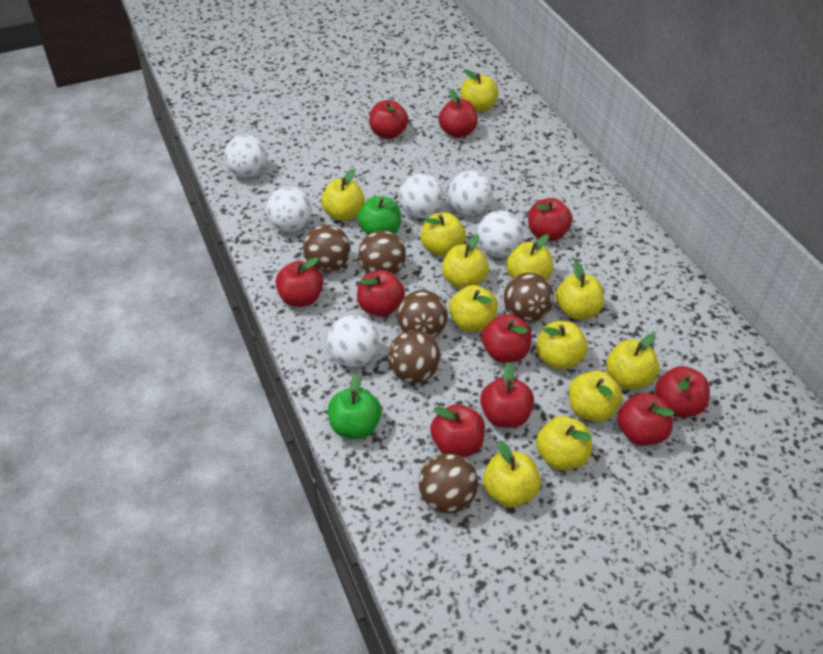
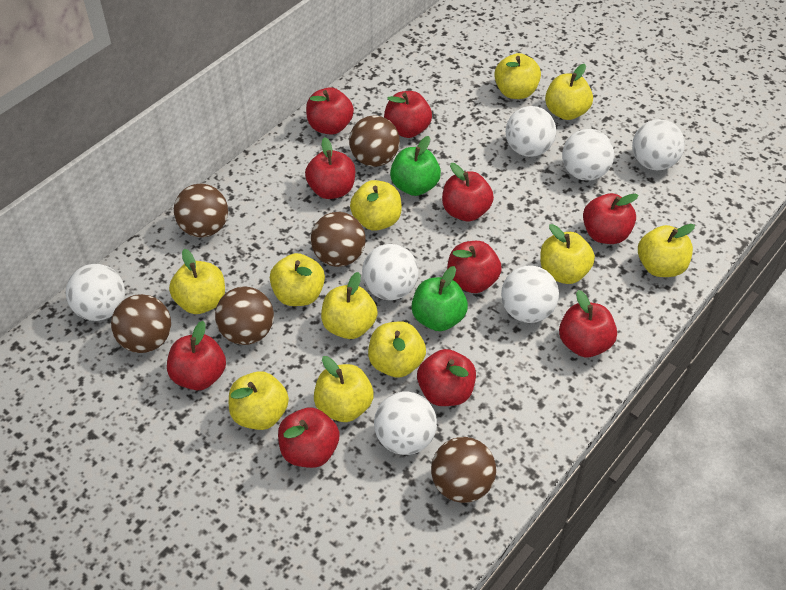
white ball: [224,135,267,178] [266,187,312,232] [327,315,379,367] [399,173,443,218] [448,171,493,216] [477,210,523,257] = 6 -> [66,264,125,321] [362,244,419,300] [374,392,437,455] [501,266,559,323] [506,106,556,157] [562,129,614,181] [632,119,685,170] = 7
yellow apple: [321,169,365,221] [421,213,466,256] [442,234,489,289] [449,285,498,332] [461,69,499,112] [483,440,541,508] [506,235,553,280] [536,321,588,370] [536,416,592,470] [555,261,604,320] [569,370,623,422] [606,333,659,390] = 12 -> [169,249,225,314] [229,371,289,430] [270,253,325,306] [314,356,374,422] [321,272,378,339] [350,180,402,231] [368,321,426,378] [494,53,541,99] [540,224,595,284] [545,64,593,120] [638,224,695,277] = 11

